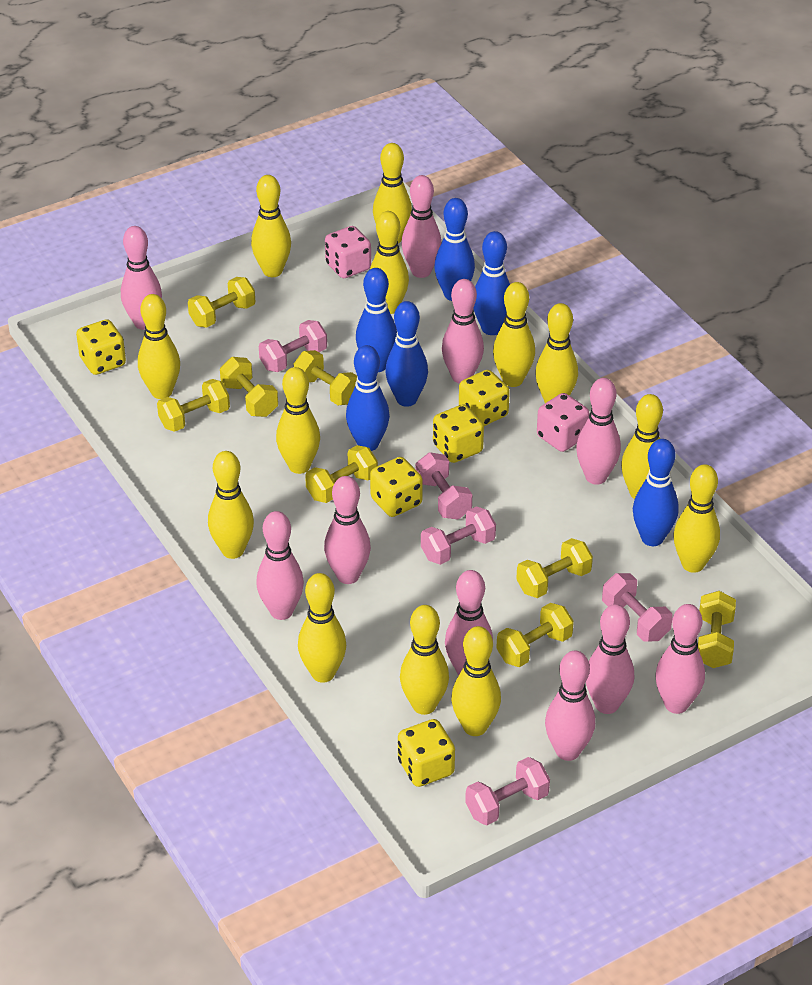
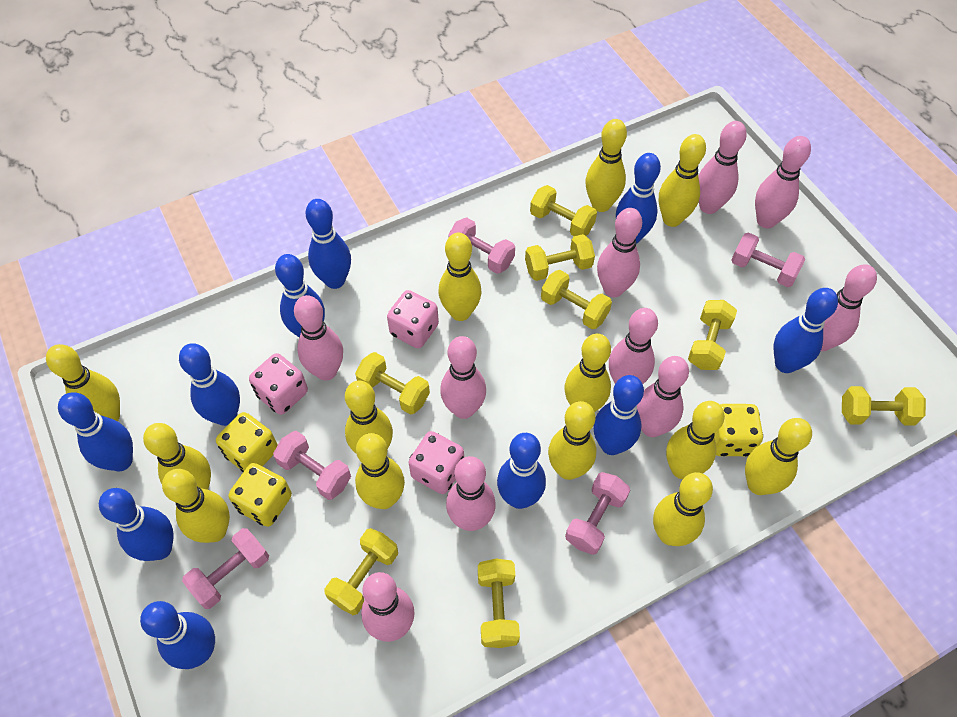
blue bowling pin: [346,345,390,451] [356,268,397,372] [385,301,428,407] [434,198,475,301] [473,231,510,335] [633,439,679,546] = 6 -> [58,392,133,471] [99,488,174,561] [140,601,215,669] [179,343,240,426] [275,254,325,338] [306,199,351,289] [497,433,546,509] [594,375,644,455] [616,153,661,244] [774,288,838,373] = 10
pink dice: [325,226,371,278] [537,393,589,452] = 2 -> [249,353,308,415] [387,290,439,348] [409,431,464,494] = 3
yellow dice: [76,319,126,375] [370,457,423,517] [398,719,455,787] [433,404,484,463] [459,370,510,426] = 5 -> [216,412,278,472] [228,463,292,527] [714,404,763,456] = 3

